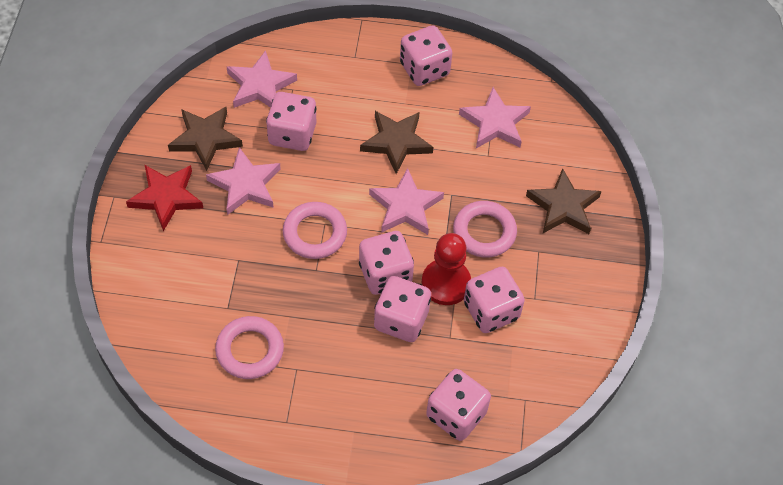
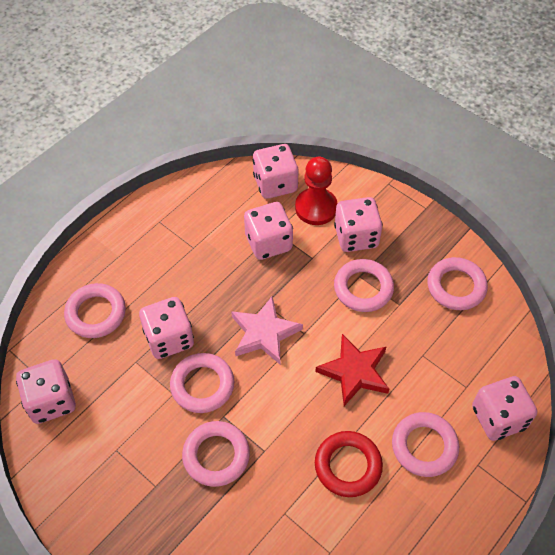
brown star: [168,107,243,171] [360,111,433,174] [526,168,602,234] = 3 -> none = 0
pink ring: [215,316,284,379] [283,202,347,259] [453,201,517,258] = 3 -> [64,283,126,338] [170,353,234,413] [182,421,250,487] [334,259,394,312] [392,412,459,477] [427,257,488,310] = 6
pink star: [206,147,281,215] [227,50,297,108] [369,168,444,235] [459,87,531,148] = 4 -> [231,296,303,364] = 1
red ring: none = 0 -> [315,431,383,497] = 1

